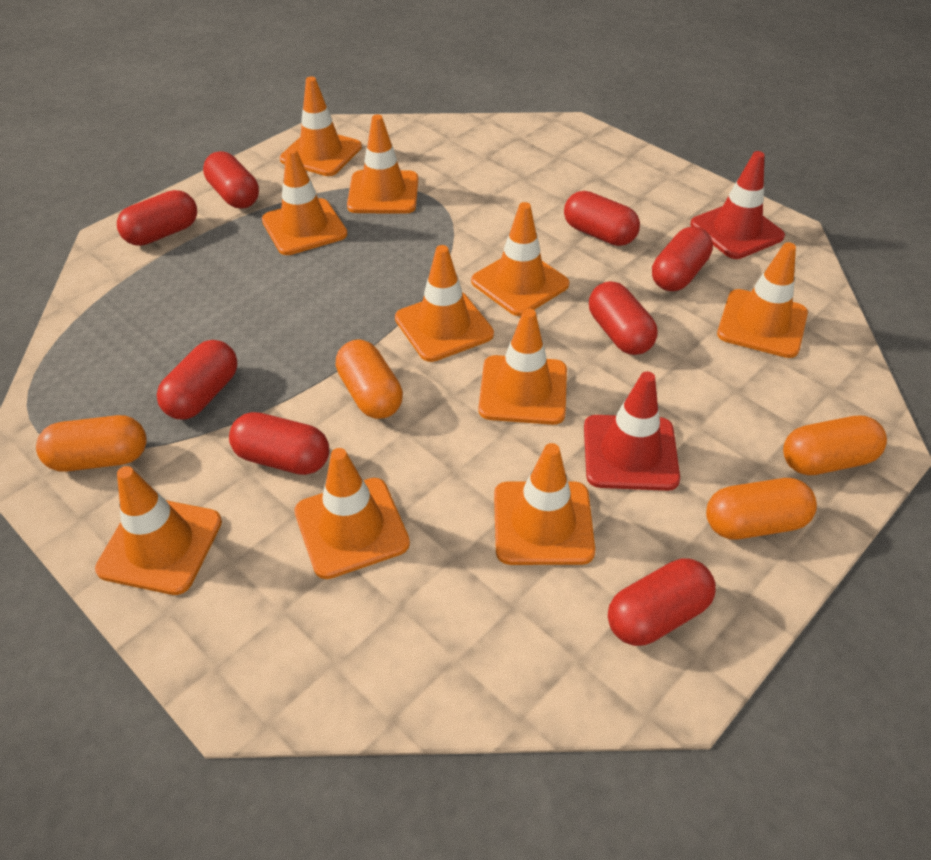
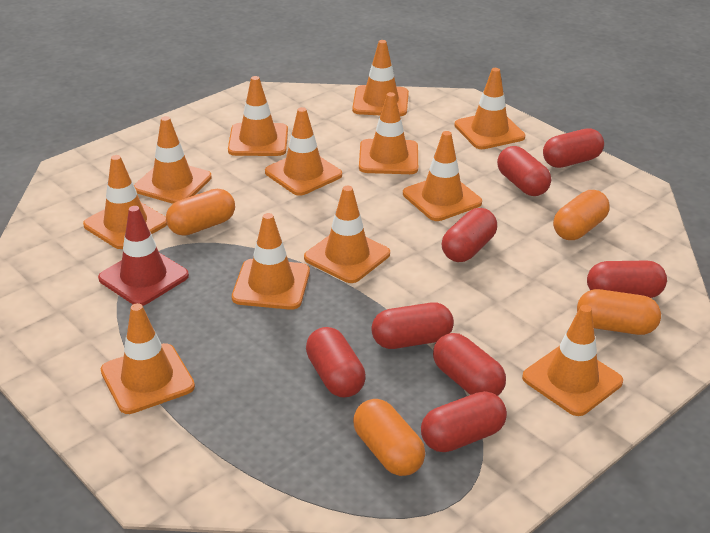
orange traffic cone: [95,466,222,595] [262,148,347,255] [280,77,362,176] [294,448,410,579] [347,114,418,214] [395,245,494,362] [471,202,569,316] [478,308,567,425] [494,443,595,565] [717,242,808,358] = 10 -> [83,155,167,249] [101,303,195,414] [134,116,212,204] [228,76,288,156] [232,213,310,310] [265,107,342,196] [304,186,390,283] [352,40,409,116] [359,92,418,174] [403,131,482,221] [454,68,526,149] [522,305,623,416] = 12
red traffic cone: [584,371,680,491] [690,151,785,259] = 2 -> [98,206,189,306] = 1

